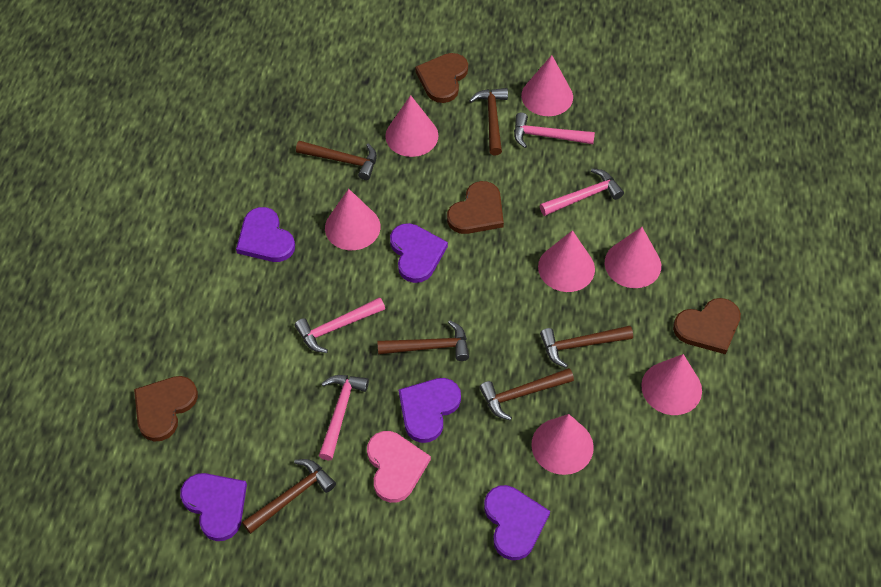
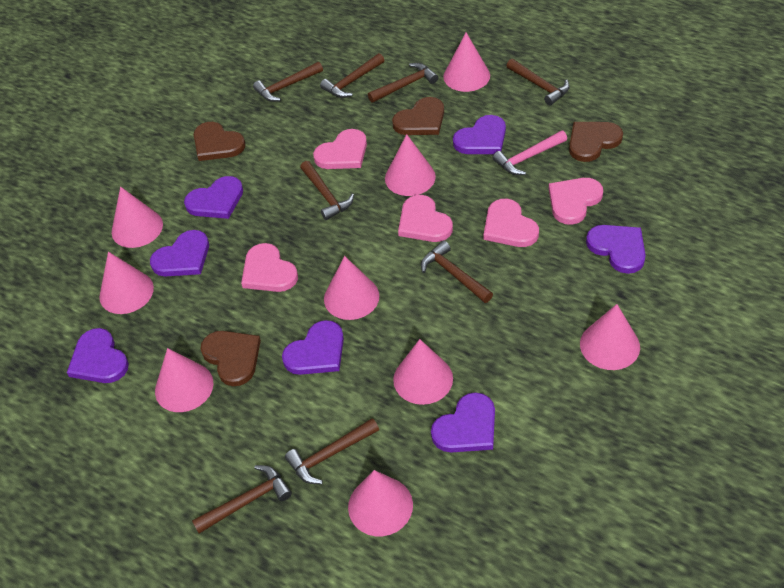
brown hammer: [242,459,336,534] [296,141,377,180] [377,320,469,361] [469,88,508,155] [479,368,574,420] [540,326,633,368] = 6 -> [192,465,292,534] [253,62,323,102] [285,418,379,484] [300,161,354,220] [320,53,384,98] [368,63,438,103] [421,241,493,303] [506,59,570,106] = 8
pink cone: [325,189,380,250] [385,95,438,157] [521,55,573,116] [531,414,594,475] [538,230,595,292] [605,227,661,288] [641,354,702,415] = 7 -> [99,252,154,314] [112,187,163,248] [155,348,213,412] [324,256,379,320] [348,470,413,536] [385,134,436,196] [393,339,453,405] [443,33,490,92] [580,304,640,370] = 9
pink hammer: [295,297,385,353] [319,375,369,460] [514,112,595,148] [540,169,624,216] = 4 -> [493,131,567,175] = 1
pink heart: [367,431,431,503] = 1 -> [241,243,298,292] [313,129,367,169] [398,195,453,242] [483,199,539,247] [549,178,603,225] = 5
purple heart: [180,473,247,541] [236,207,295,262] [390,223,448,283] [399,378,461,443] [484,485,550,560] = 5 -> [67,328,129,383] [150,230,209,276] [184,176,243,219] [282,320,344,375] [431,392,495,452] [453,115,506,154] [586,225,646,274] = 7

